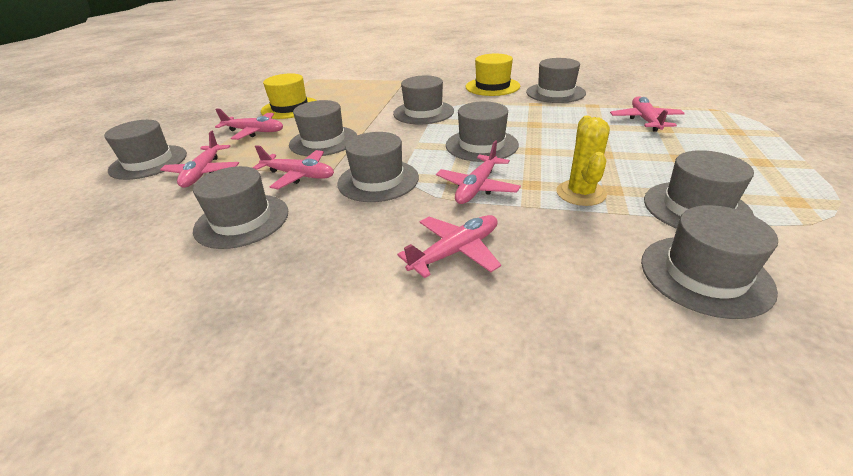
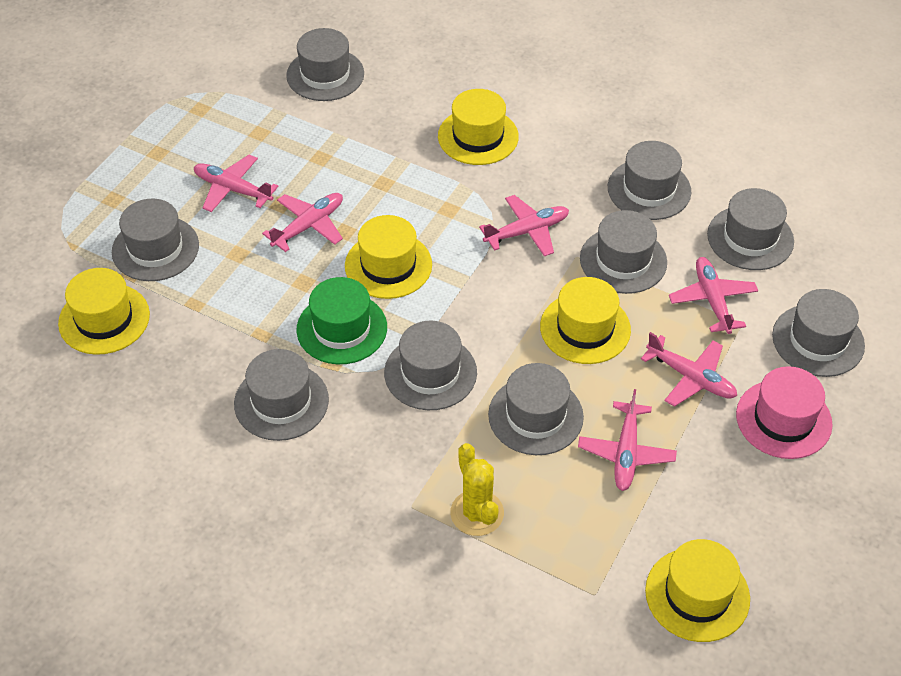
green hat: none = 0 -> [296,277,387,364] = 1
pink hat: none = 0 -> [736,366,833,459] = 1
yellow hat: [261,73,317,119] [466,54,520,96] = 2 -> [58,268,150,355] [345,215,432,299] [438,89,519,165] [540,277,631,364] [645,539,750,642] = 5

